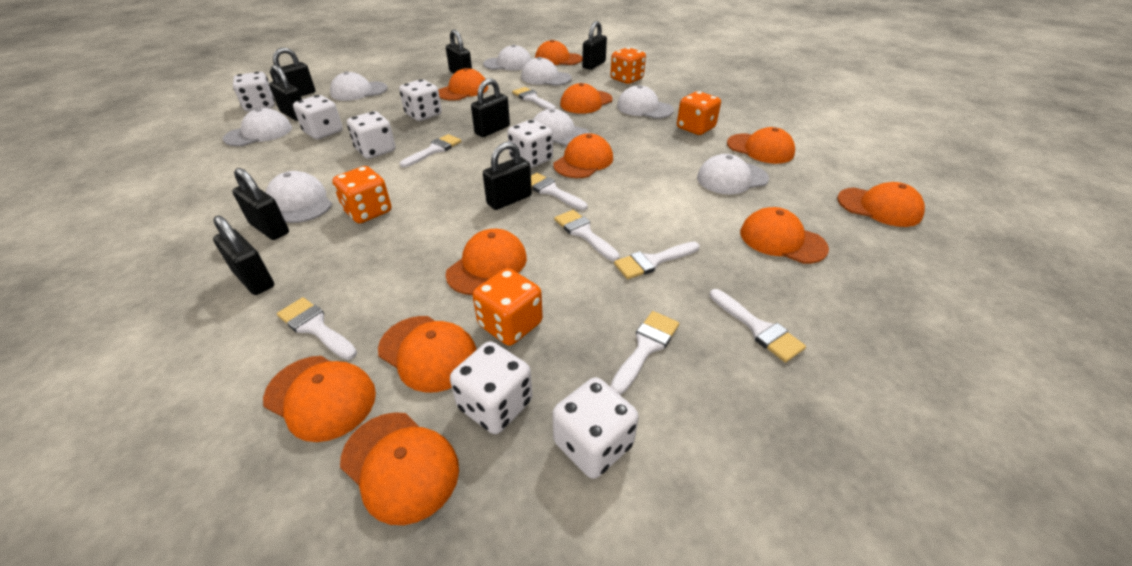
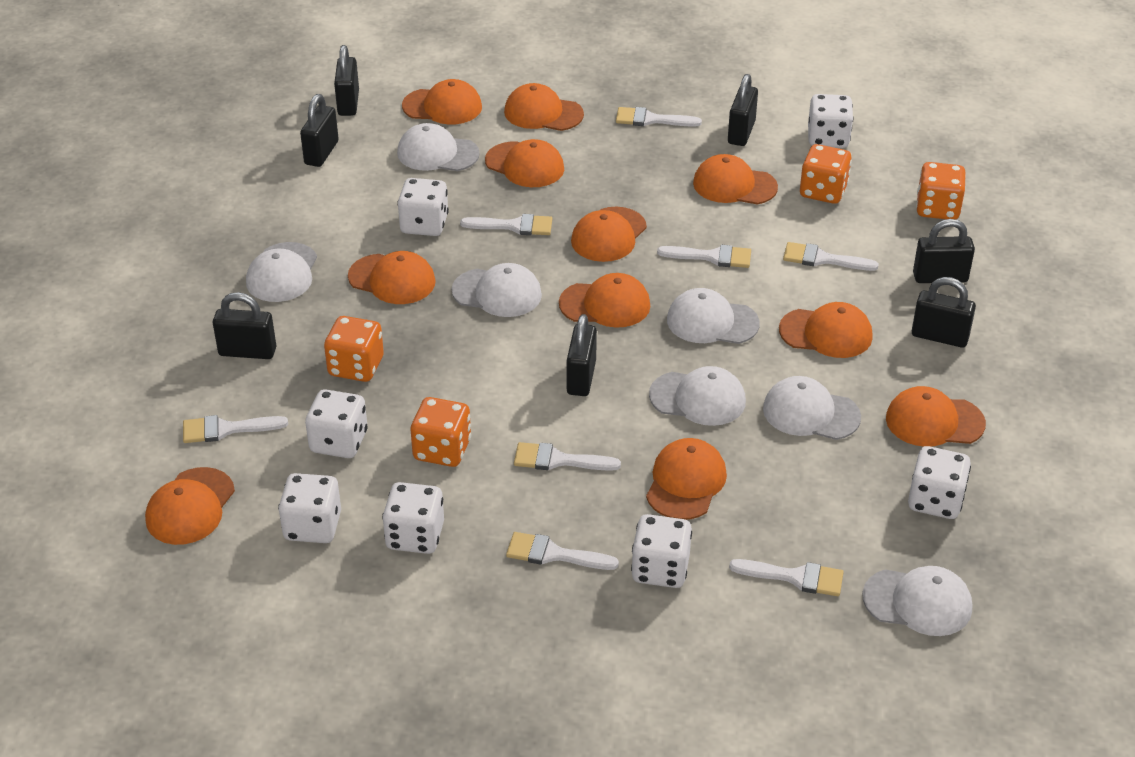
black padlock: [213,216,274,295] [232,168,289,240] [269,65,302,121] [270,48,316,96] [446,30,472,74] [471,78,510,137] [483,142,532,210] [582,21,607,70] = 8 -> [213,292,276,359] [300,94,339,167] [334,45,359,116] [567,314,597,396] [728,74,758,146] [912,277,976,348] [913,219,975,283] = 7
white cap: [223,108,292,146] [265,171,332,223] [330,72,388,101] [483,44,532,71] [521,57,572,86] [533,109,589,146] [617,85,674,119] [697,154,769,195] = 8 -> [246,242,317,302] [397,123,480,171] [452,263,542,317] [649,366,746,426] [667,288,760,344] [763,376,861,440] [862,566,972,636] = 7

